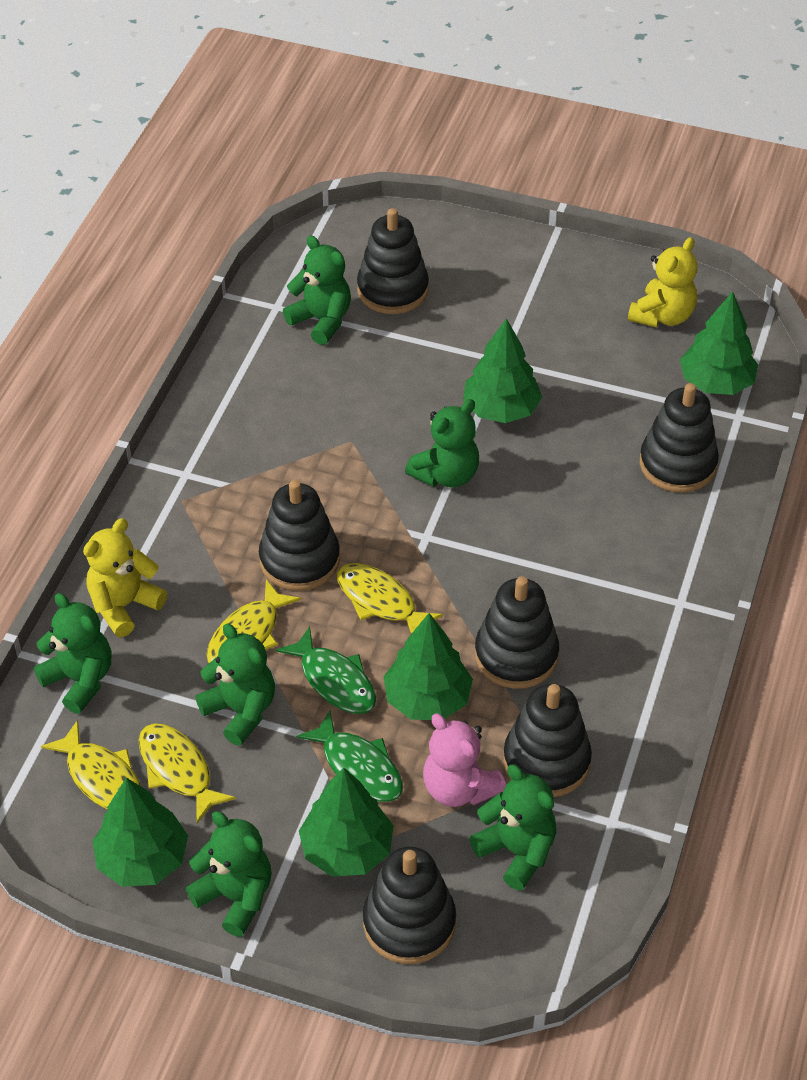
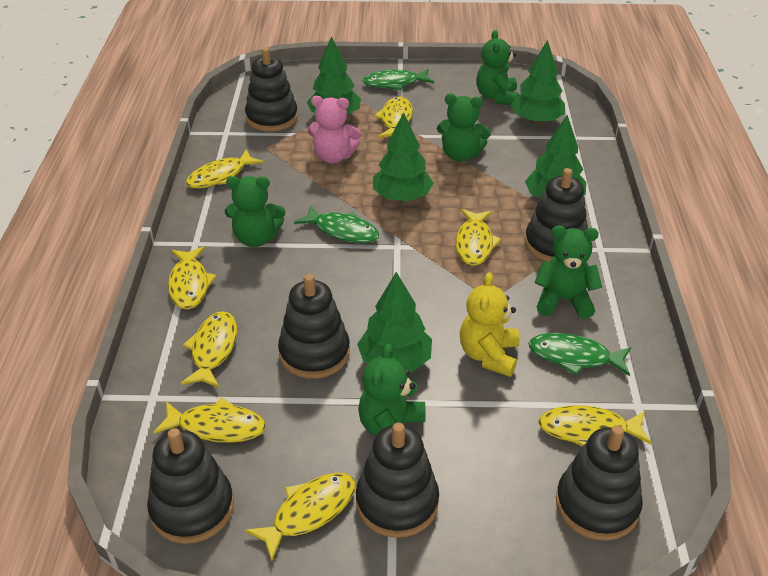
green fish: [276,626,376,714] [296,711,403,802] = 2 -> [294,205,379,243] [363,69,434,90] [528,333,631,376] = 3
green teddy bear: [34,593,112,714] [186,811,272,937] [195,624,275,746] [283,236,351,345] [405,399,479,488] [469,764,556,891] = 6 -> [225,176,285,247] [358,343,425,436] [437,93,491,162] [476,30,518,105] [534,226,602,319] = 5
yellow fish: [41,720,141,809] [138,723,236,823] [207,580,301,663] [337,563,443,634] = 4 -> [153,397,266,443] [168,246,217,309] [181,311,237,388] [186,149,264,189] [245,473,356,561] [374,97,413,138] [456,209,502,266] [538,405,652,447] = 8
yellow teddy bear: [83,518,167,637] [628,237,697,328] = 2 -> [460,272,520,377] = 1

